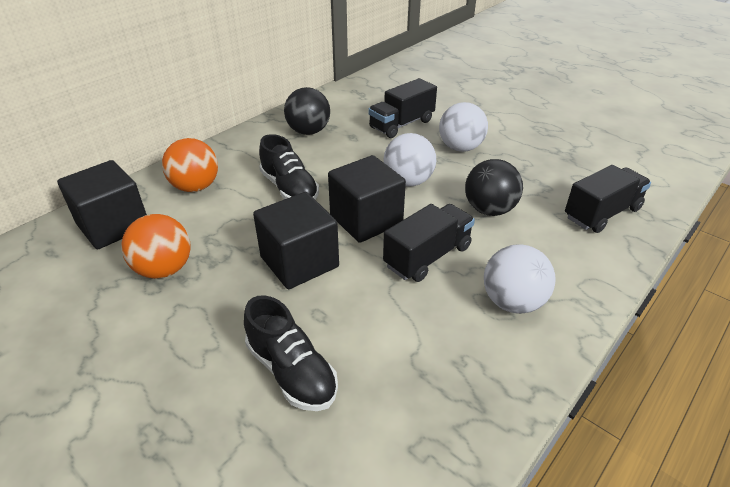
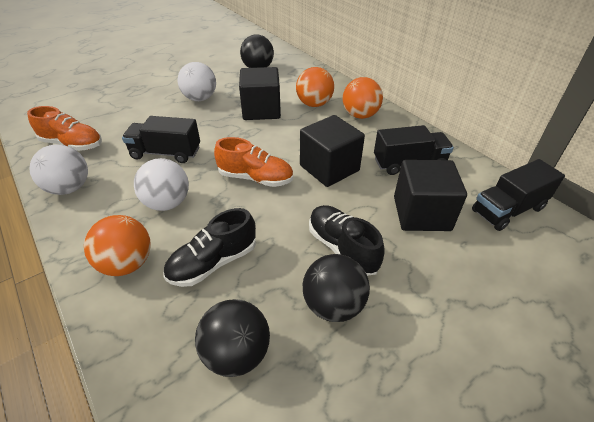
black ball: [284,87,330,135] [465,159,523,216] = 2 -> [195,299,270,377] [240,35,274,68] [303,254,370,322] = 3
orange ball: [121,214,190,279] [162,138,218,192] = 2 -> [84,215,151,276] [296,67,334,107] [343,77,383,119] = 3
orange shoe: none = 0 -> [27,106,102,151] [214,137,293,187] = 2

